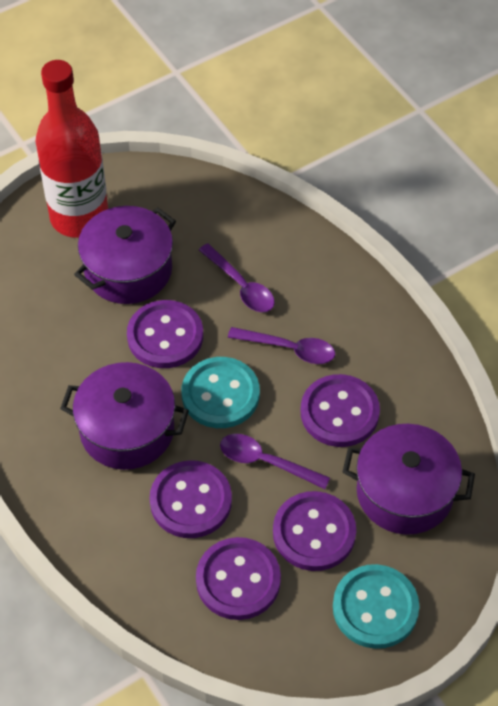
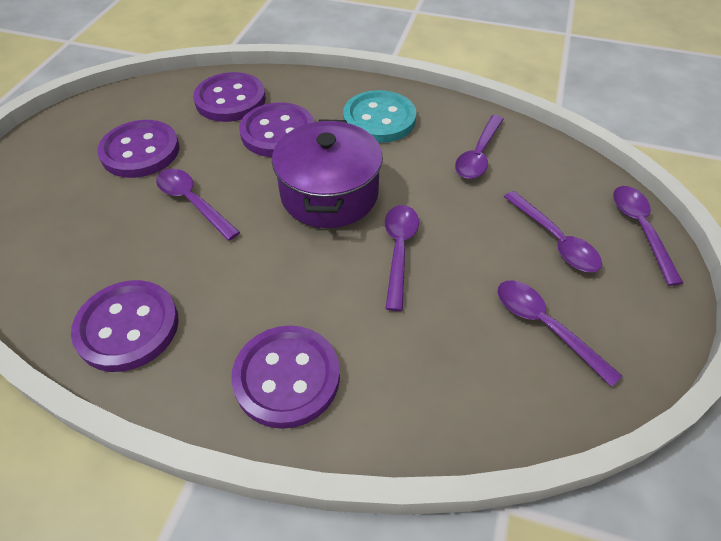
purple pot: [60,362,189,470] [74,206,176,304] [343,424,475,535] = 3 -> [272,119,383,228] = 1
purple spoon: [199,243,275,312] [220,434,330,489] [228,327,335,364] = 3 -> [156,168,240,241] [385,205,419,311] [455,115,504,179] [497,280,622,387] [504,191,602,272] [613,186,683,286] = 6
red bottle: [36,60,108,238] = 1 -> none = 0
turquoise button: [182,357,260,428] [333,564,419,649] = 2 -> [343,90,416,143] = 1

